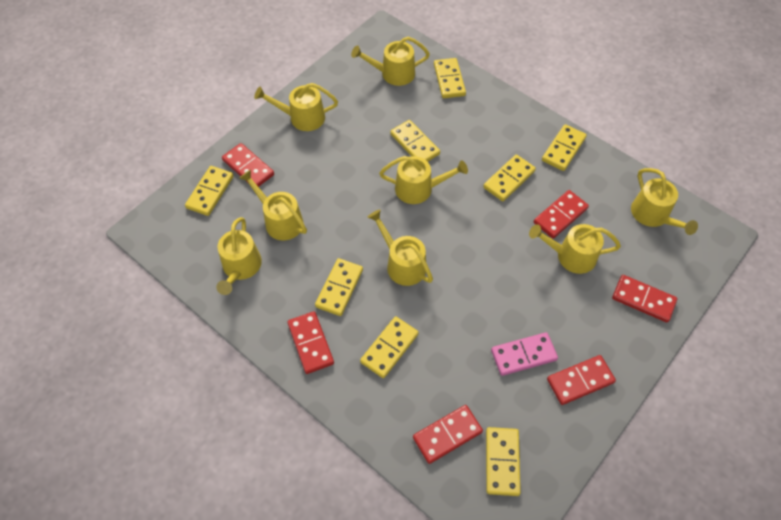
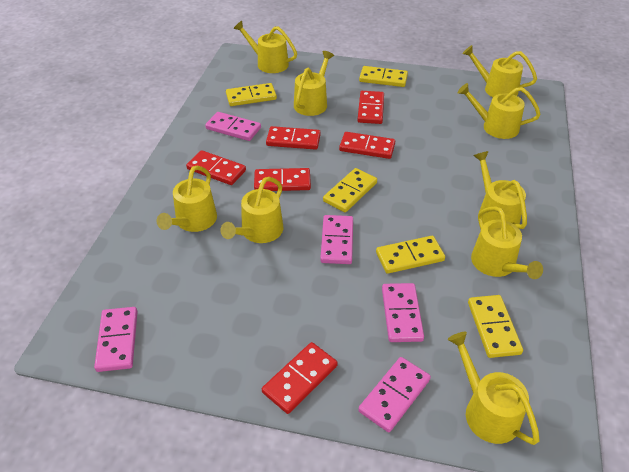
pink domino: [491,332,558,376] = 1 -> [94,307,138,372] [205,112,261,141] [320,215,353,264] [358,357,431,432] [382,283,424,342] = 5
yellow domino: [185,166,233,216] [315,258,363,316] [360,316,419,378] [390,120,440,162] [434,58,466,98] [483,154,536,201] [486,427,521,496] [542,124,587,171] = 8 -> [226,83,277,106] [323,168,377,212] [359,66,408,87] [376,236,445,274] [468,295,523,358] = 5
yellow watering can: [216,217,262,295] [239,170,307,241] [254,83,338,131] [351,37,430,86] [368,209,433,286] [379,156,468,204] [529,224,621,274] [631,168,698,235] = 8 -> [156,166,217,232] [221,177,283,243] [233,21,297,73] [294,51,334,116] [448,332,540,445] [458,83,541,139] [462,45,537,97] [471,206,543,279] [473,151,527,229] = 9

